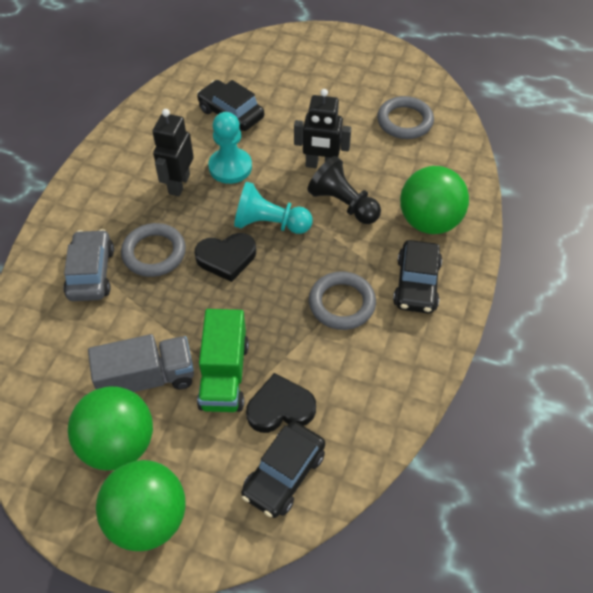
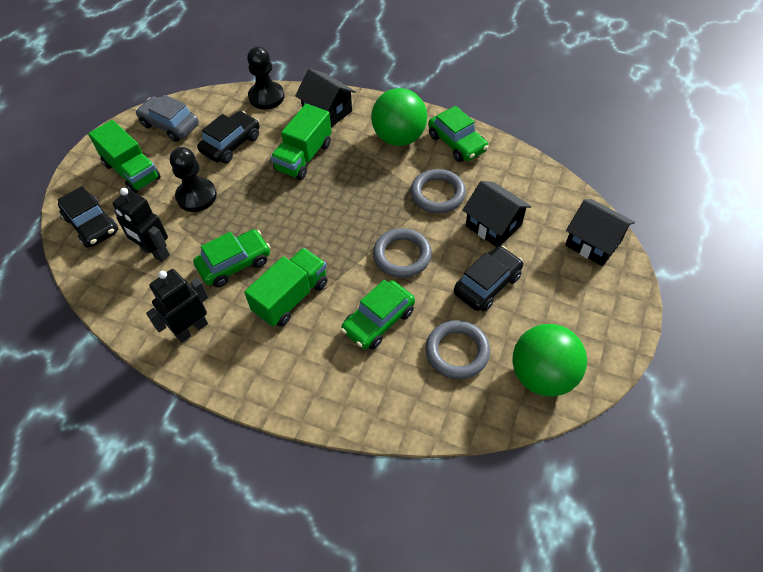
black heart: [195,233,256,282] [246,373,316,433] = 2 -> none = 0
black house: none = 0 -> [295,68,356,127] [463,181,532,247] [565,199,635,266] = 3
black pawn: [308,156,381,224] = 1 -> [170,147,217,212] [247,47,284,110] = 2
green ball: [68,386,153,470] [96,460,186,551] [400,166,469,234] = 3 -> [371,88,427,146] [512,324,587,397] = 2
green car: none = 0 -> [193,229,270,288] [341,280,415,349] [428,106,489,162] = 3
green truck: [197,309,249,412] = 1 -> [88,120,161,193] [244,248,328,327] [271,104,332,180] = 3
grey truck: [88,334,194,392] = 1 -> none = 0
turquoise pawn: [208,112,252,184] [234,182,313,234] = 2 -> none = 0

